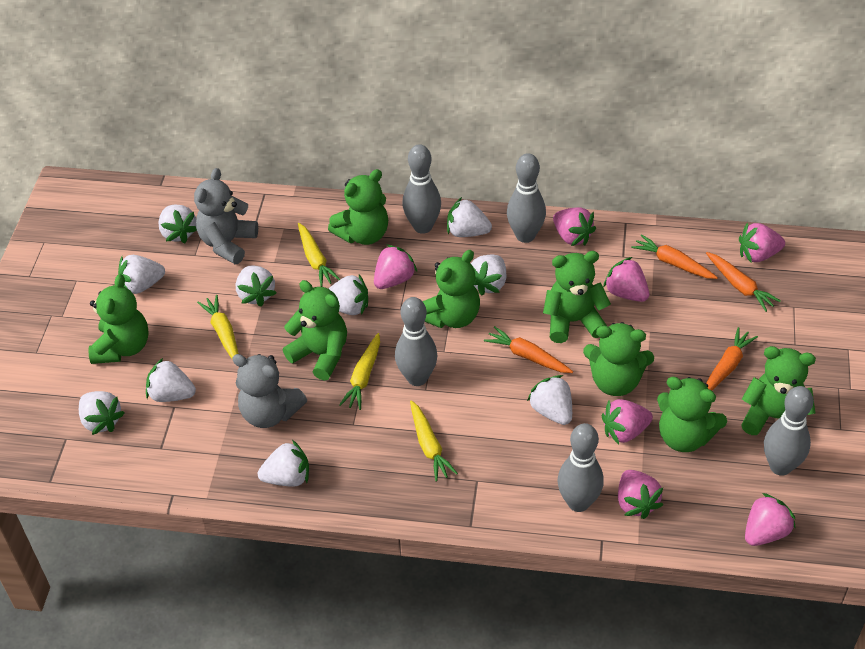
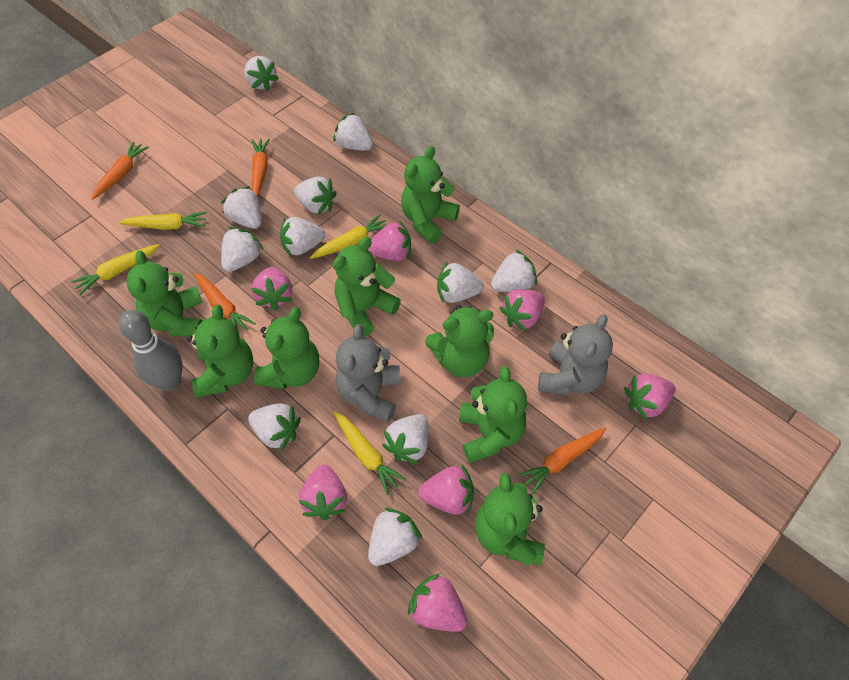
grey bowling pin: [395,297,437,386] [402,144,441,234] [507,153,546,243] [557,423,604,512] [764,386,813,476] = 5 -> [119,310,183,391] = 1
white strawberry: [79,391,124,435] [118,255,165,294] [146,358,196,402] [158,205,197,243] [236,265,276,307] [258,440,309,487] [329,274,368,315] [447,197,492,237] [471,255,506,296] [527,375,572,425] = 10 -> [221,186,262,229] [221,227,264,272] [244,56,279,91] [248,403,301,452] [280,217,325,256] [294,176,337,215] [333,113,373,151] [368,508,422,566] [382,414,429,464] [437,262,484,303] [491,250,537,292] = 11

